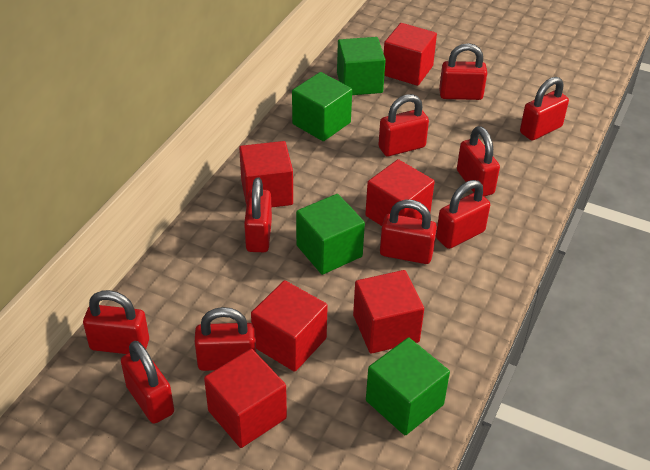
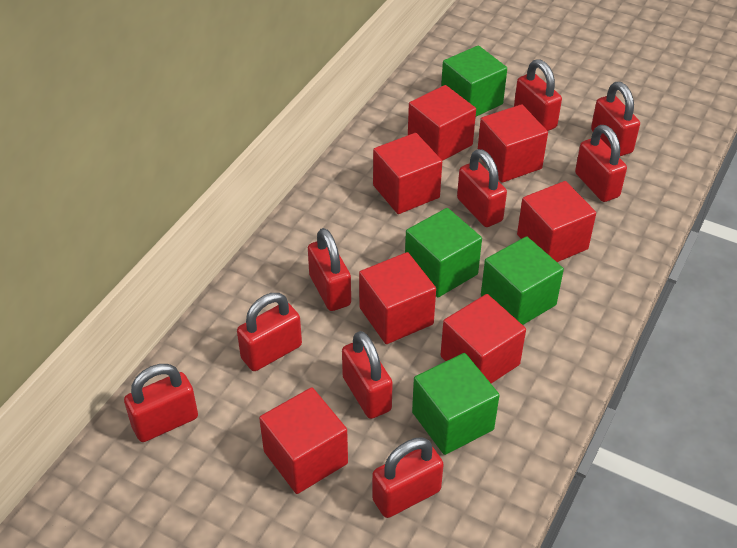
red cube: [204,349,287,448] [239,141,293,207] [251,280,328,372] [353,270,424,354] [365,159,435,226] [384,23,437,86] = 6 -> [259,387,348,494] [359,252,436,344] [373,133,442,214] [408,85,476,161] [441,294,526,383] [478,104,548,183] [517,181,596,262] = 7
red padlock: [83,290,149,354] [121,341,174,424] [195,307,256,371] [244,177,272,252] [378,94,429,156] [380,200,437,264] [436,180,490,249] [439,43,487,100] [457,126,500,196] [520,77,569,141] = 10 -> [124,364,198,442] [237,293,302,371] [308,228,351,311] [342,331,393,419] [372,437,444,518] [457,149,507,227] [514,59,562,131] [575,125,627,202] [591,82,640,156] = 9

